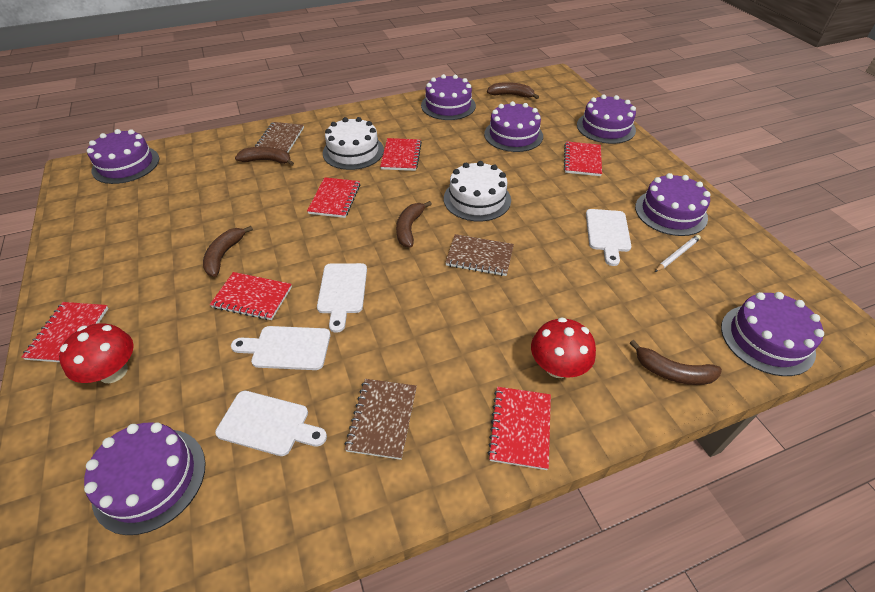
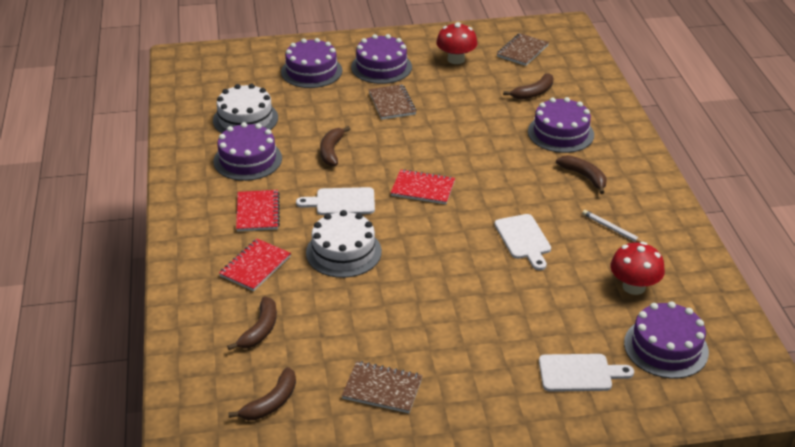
purple cake: [84,422,206,535] [87,129,160,184] [421,74,476,120] [484,101,543,152] [577,94,636,144] [635,173,710,236] [721,292,824,376] = 7 -> [213,122,282,181] [281,38,342,88] [351,34,412,84] [528,97,594,153] [624,301,709,378] = 5
red notebook: [22,302,109,362] [210,272,292,320] [307,177,360,218] [380,138,422,171] [488,387,551,470] [564,141,602,176] = 6 -> [219,239,291,291] [236,190,280,231] [391,169,455,204] = 3
white cutting board: [215,391,327,456] [231,326,330,370] [317,263,367,333] [586,209,631,266] = 4 -> [296,187,375,215] [494,214,551,270] [539,354,634,392] = 3

